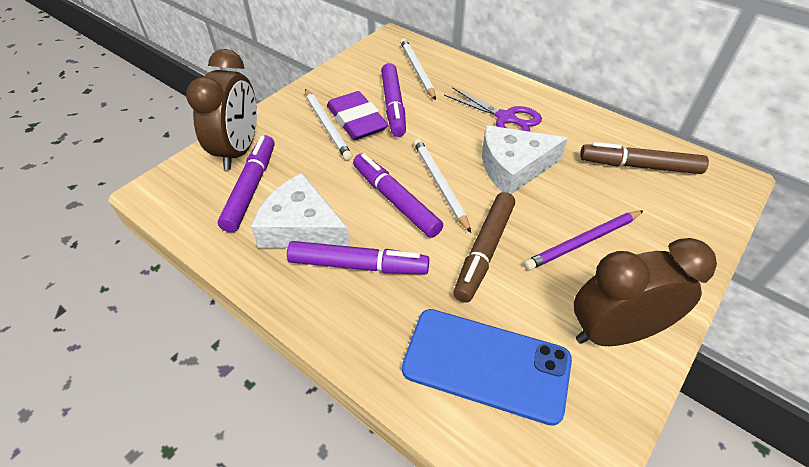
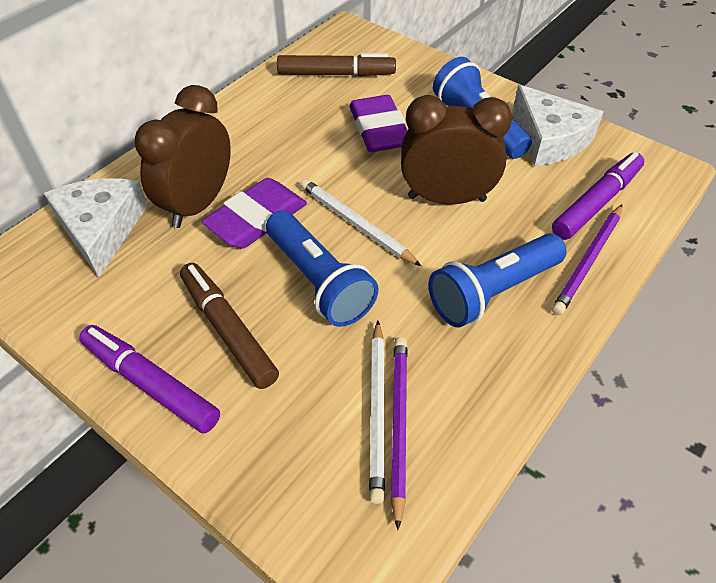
blue flashlight: none = 0 -> [266,211,379,327] [429,233,567,327] [433,57,532,159] = 3
blue phone: [402,309,572,426] = 1 -> none = 0
purple eraser: [327,91,388,140] = 1 -> [201,178,307,249] [349,95,408,152] = 2
purple marker: [218,135,275,232] [287,241,429,274] [353,153,443,238] [381,63,406,137] = 4 -> [79,325,220,433] [552,152,644,240] = 2
purple pencil: [524,210,644,270] = 1 -> [391,337,408,530] [552,204,622,315] = 2
purple scissors: [444,87,542,132] = 1 -> none = 0
white pencil: [305,89,353,161] [400,38,436,100] [414,138,471,233] = 3 -> [300,179,421,266] [369,321,385,504] = 2

